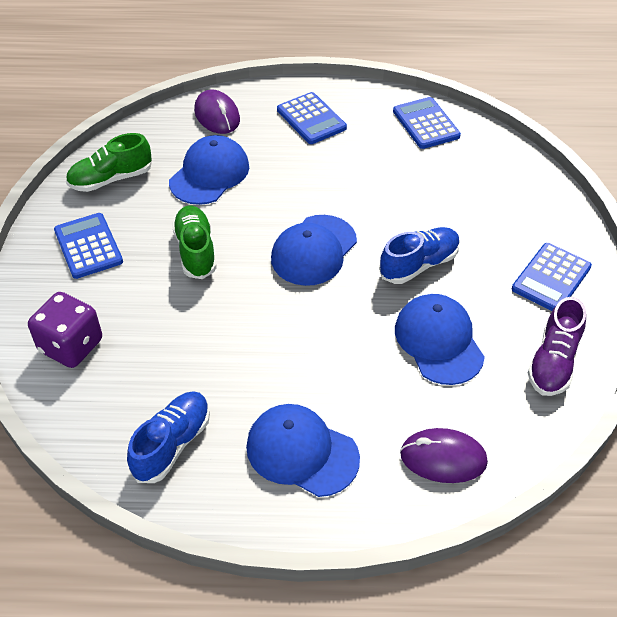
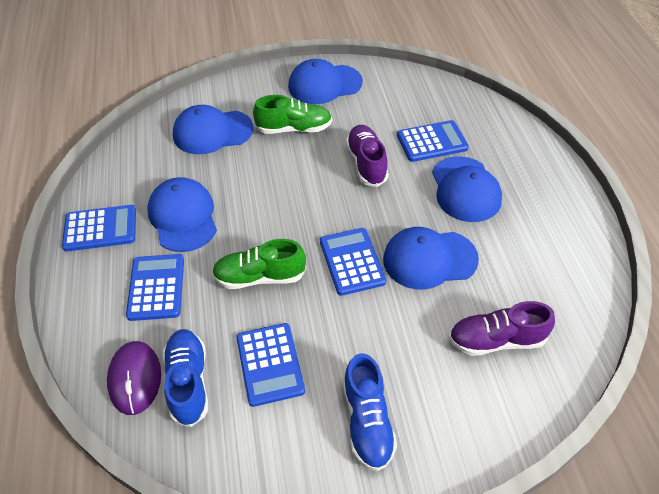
blue calculator: [54,213,123,279] [277,92,347,144] [393,97,461,149] [512,243,592,311] = 4 -> [62,205,136,252] [126,254,184,321] [236,323,305,407] [320,228,386,296] [397,120,469,162] = 5
blue cap: [169,135,249,205] [246,404,360,497] [271,215,357,286] [395,294,485,385] = 4 -> [147,177,217,252] [173,105,253,154] [288,59,363,104] [383,227,479,289] [432,156,502,222] = 5
purple dice: [28,292,102,368] = 1 -> none = 0
purple mouse: [194,90,240,134] [400,428,488,483] = 2 -> [107,341,161,415] = 1
purple shoe: [528,297,586,396] = 1 -> [346,125,388,187] [449,301,555,356] = 2

